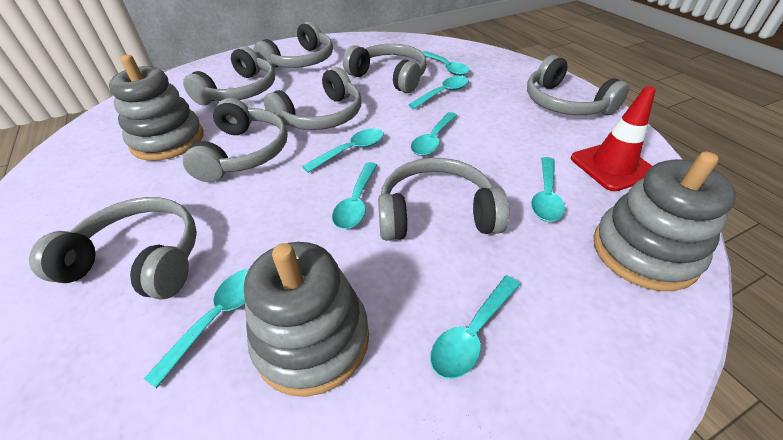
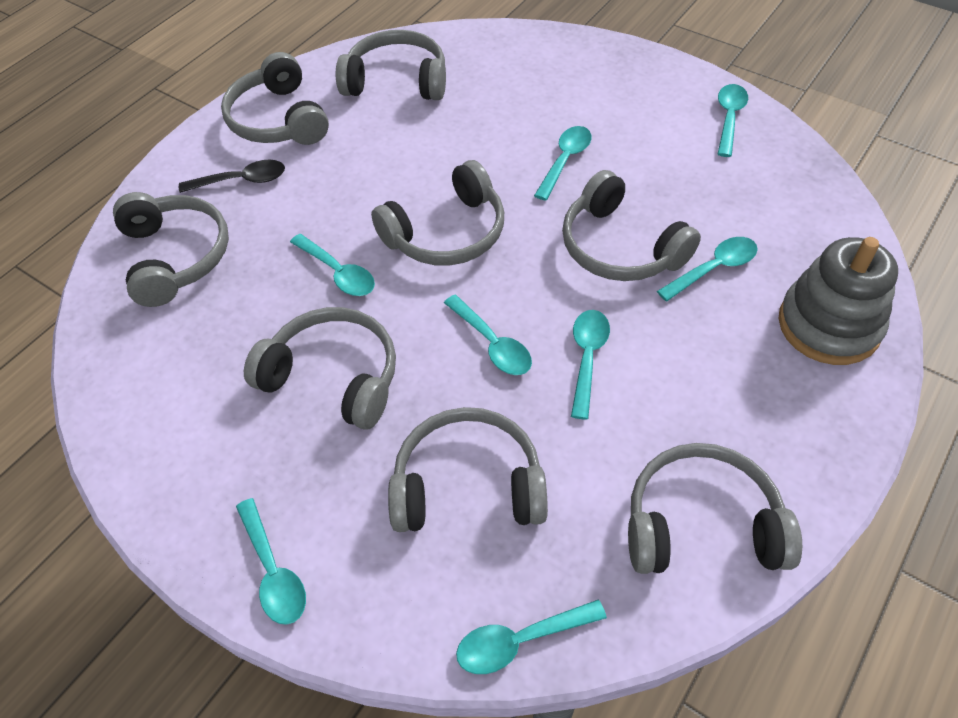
black spoon: none = 0 -> [179,160,285,193] = 1
grey stacking toy: [109,55,204,161] [244,242,369,397] [593,152,736,291] = 3 -> [778,237,898,365] = 1
red traffic cone: [571,86,656,191] = 1 -> none = 0

